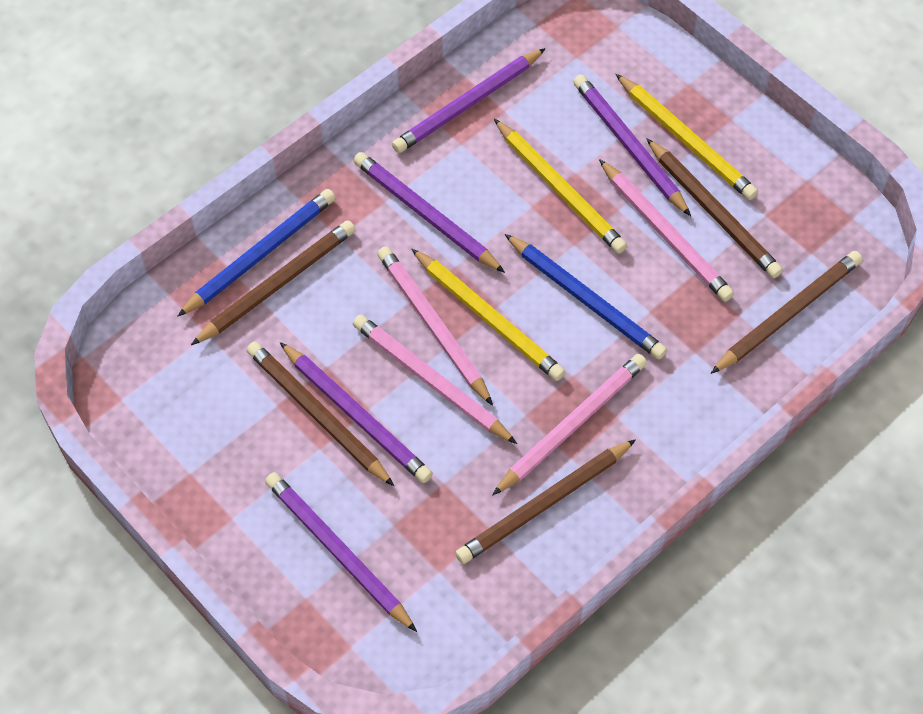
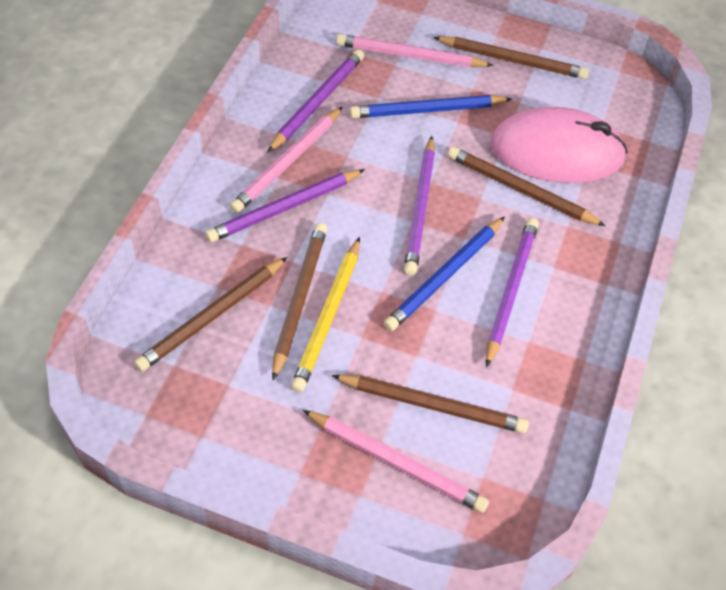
pink mouse: none = 0 -> [490,107,628,183] = 1
pink pencil: [353,314,517,444] [377,246,493,406] [493,354,647,495] [599,159,734,301] = 4 -> [230,106,343,213] [303,410,489,513] [336,34,494,67] = 3
purple pencil: [265,472,417,632] [280,342,433,483] [354,152,505,273] [392,48,546,153] [573,74,691,216] = 5 -> [205,169,365,242] [267,49,364,153] [404,136,435,275] [486,218,539,368] = 4
yellow pencil: [411,248,565,381] [494,119,627,254] [616,74,758,200] = 3 -> [291,237,360,392] = 1

